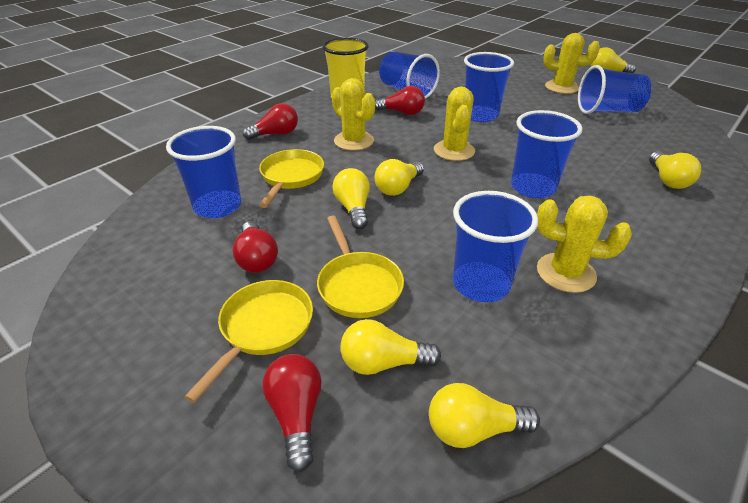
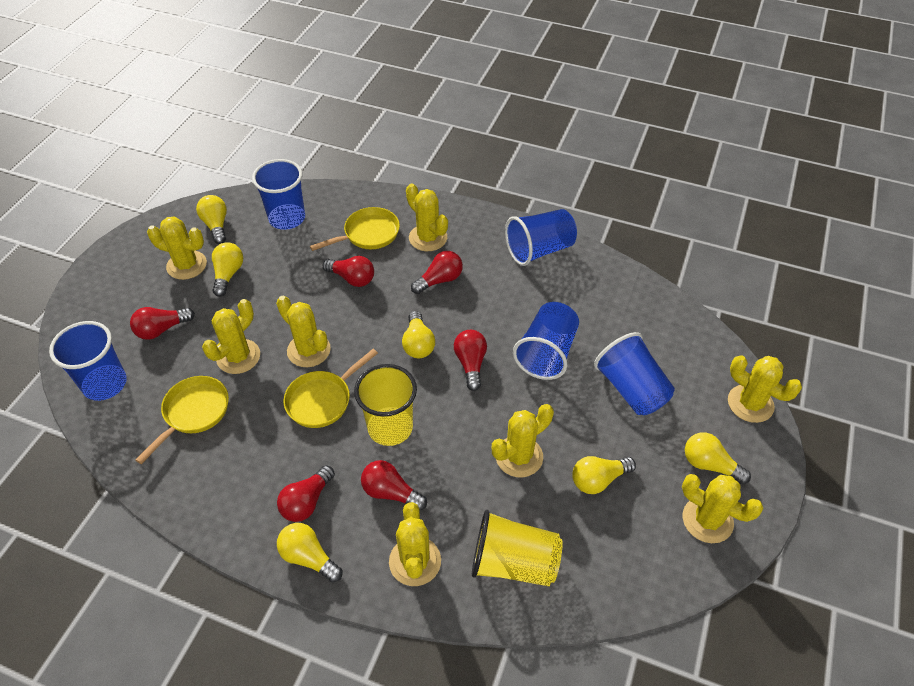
blue cup: [166,126,241,218] [379,51,440,99] [453,191,538,302] [464,52,514,122] [511,110,583,198] [578,65,652,114] = 6 -> [49,321,127,401] [252,159,305,230] [505,209,577,266] [513,302,579,380] [594,332,675,415] = 5
red light bulb: [233,221,278,273] [243,103,298,140] [263,354,322,472] [375,86,425,115] = 4 -> [130,307,195,340] [277,465,335,522] [322,256,374,287] [361,460,427,511] [411,251,463,294] [454,330,487,391] = 6
yellow cactus: [332,78,375,151] [434,87,475,161] [537,196,632,293] [543,33,600,94] = 4 -> [147,216,207,280] [202,299,260,374] [276,296,331,367] [389,502,441,586] [406,184,448,251] [492,404,554,478] [682,474,763,543] [728,355,802,423] = 8
yellow cup: [323,38,369,98] = 1 -> [354,364,417,446] [472,510,563,586] = 2

